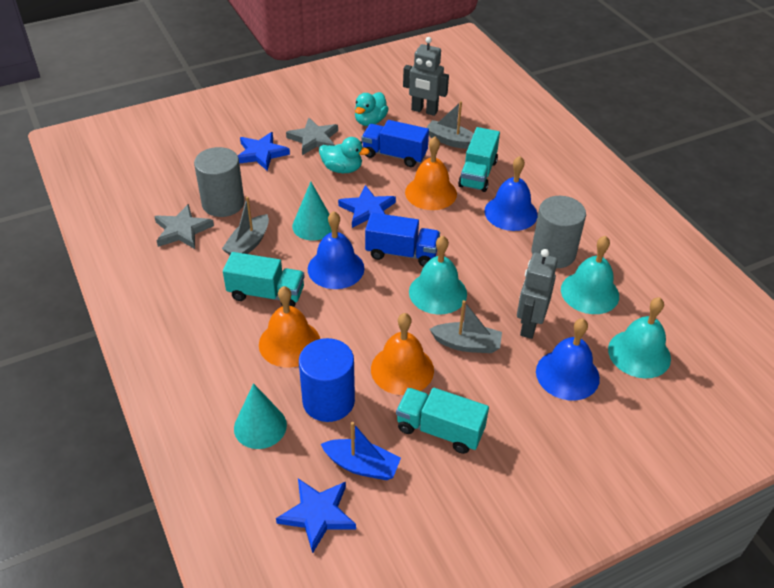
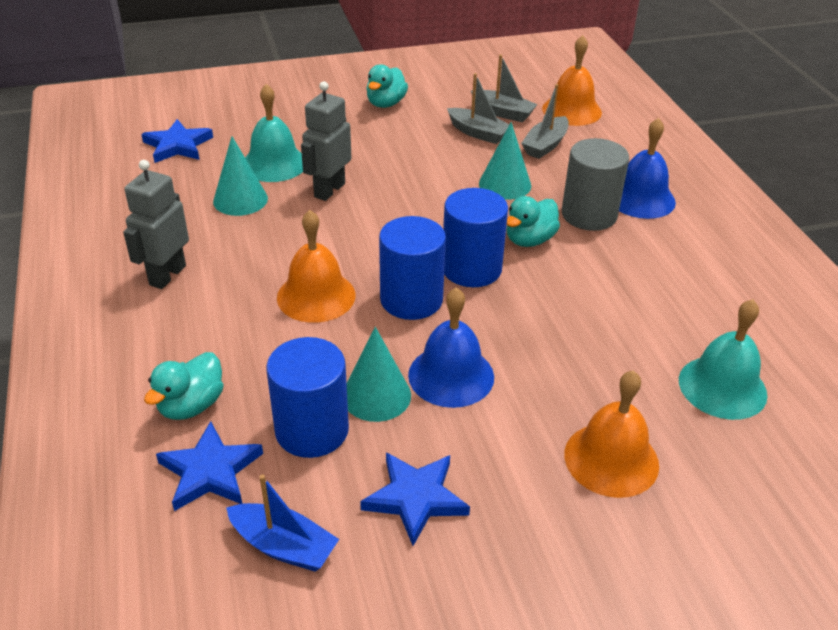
blue bell: [308,211,365,289] [484,156,538,231] [536,318,600,400] = 3 -> [408,287,494,408] [619,118,676,219] = 2
blue cylinder: [299,338,355,422] = 1 -> [266,337,349,458] [379,216,446,320] [443,188,508,287] = 3
blue truck: [362,120,429,167] [365,213,440,267] = 2 -> none = 0
grey cylinder: [194,147,244,217] [532,196,586,268] = 2 -> [562,138,629,231] = 1
grey star: [154,204,214,249] [286,118,338,155] = 2 -> none = 0
turquoise bell: [409,236,467,315] [561,236,619,314] [608,297,671,378] = 3 -> [245,84,303,182] [679,299,768,420] = 2
turquoise cone: [234,383,287,449] [292,182,332,241] = 2 -> [213,136,268,216] [347,327,411,422] [479,122,531,200] = 3
turquoise duck: [319,137,370,173] [355,92,389,126] = 2 -> [144,352,223,420] [366,64,408,108] [506,196,560,247] = 3
turquoise truck: [223,252,304,307] [396,388,489,454] [458,127,500,192] = 3 -> none = 0

